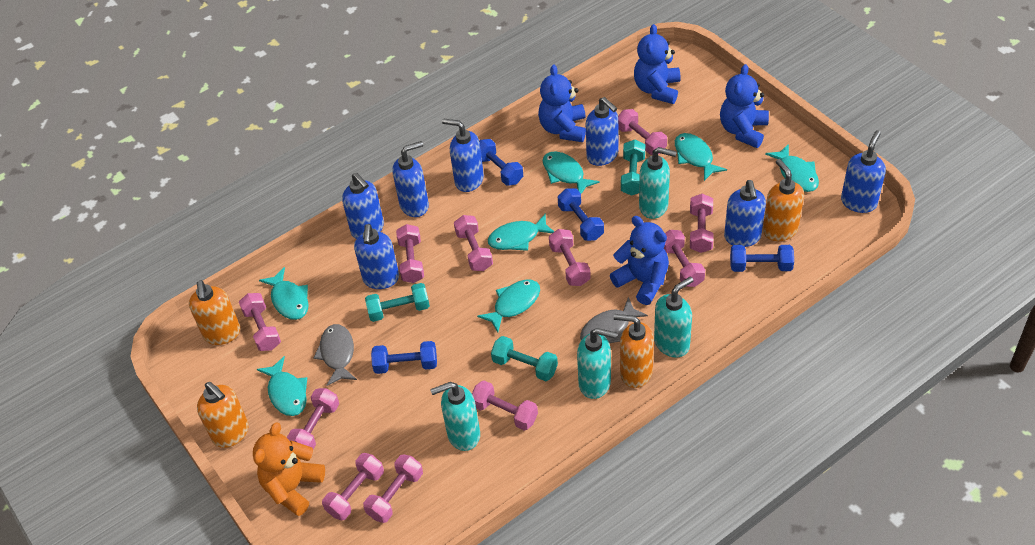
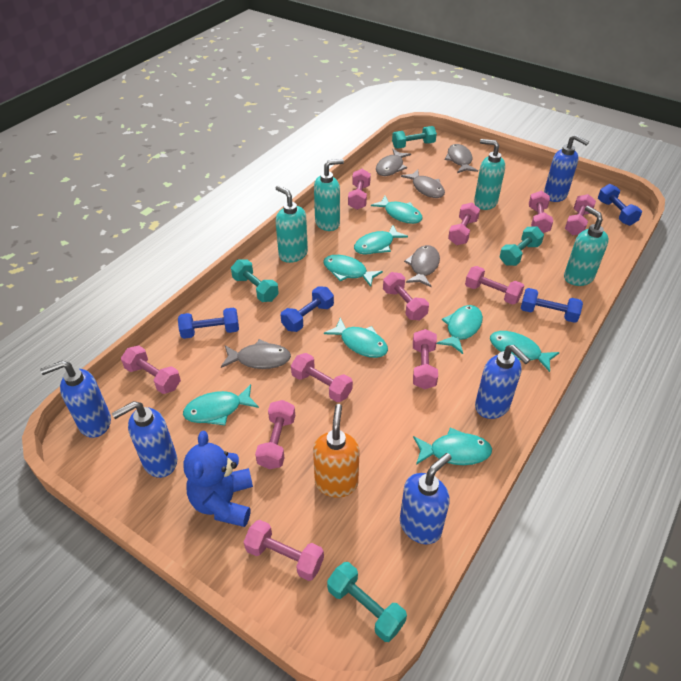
blue soap dispenser: [342,173,384,239] [354,224,399,289] [392,141,429,217] [442,118,484,192] [586,97,618,166] [724,180,766,247] [841,130,886,213] = 7 -> [40,361,111,438] [112,401,177,478] [400,453,452,545] [475,345,530,419] [544,135,589,202] = 5
blue teddy bear: [538,65,586,142] [610,216,669,305] [634,24,680,104] [720,64,769,148] = 4 -> [184,431,253,527] = 1
grey fish: [313,324,357,386] [580,297,648,343] = 2 -> [221,339,291,369] [376,149,411,176] [401,169,445,198] [404,245,440,287] [445,144,478,173] = 5
orange soap dispenser: [189,280,240,345] [197,382,249,448] [614,314,654,388] [763,159,804,241] = 4 -> [313,404,360,498] = 1
orange teddy bear: [253,422,325,516] = 1 -> none = 0
turquoise dumbbell: [365,283,430,322] [491,336,558,381] [621,140,645,196] = 3 -> [231,259,279,302] [327,562,407,642] [392,126,437,149] [500,226,544,266] = 4
turquoise fish: [257,356,307,416] [259,267,309,320] [477,280,540,332] [488,213,555,251] [543,152,600,194] [675,133,727,181] [765,144,819,192] = 7 -> [183,384,259,425] [323,255,383,287] [324,317,388,358] [354,225,408,255] [371,196,423,224] [413,427,492,465] [437,305,483,354] [490,331,560,372] = 8

